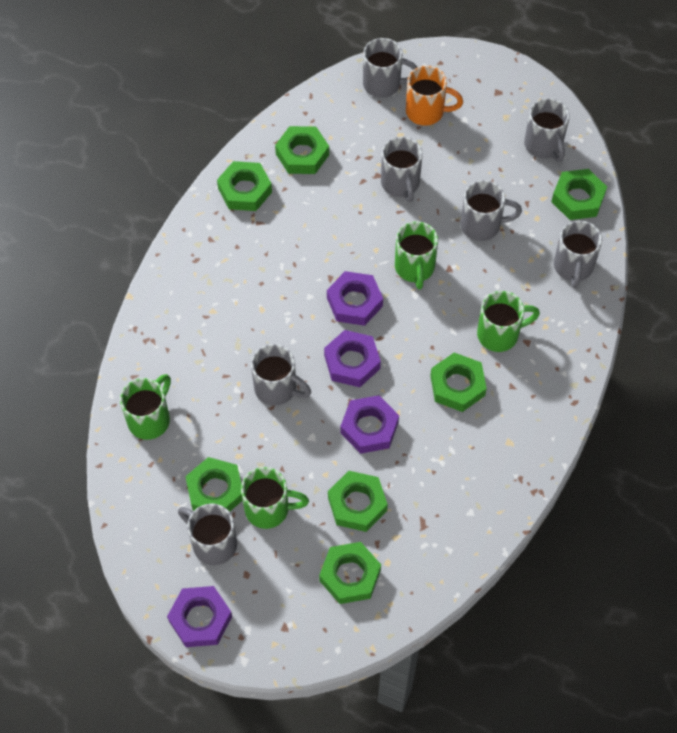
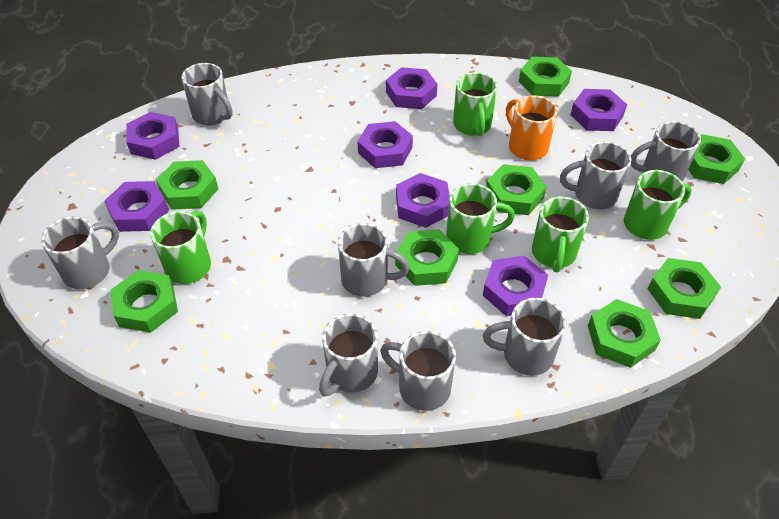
green mug: [120,374,171,440] [241,467,309,529] [395,221,438,290] [477,291,540,352] = 4 -> [150,210,211,284] [446,183,515,254] [453,72,497,136] [532,196,589,272] [624,170,692,240] = 5
green nut: [185,457,243,512] [217,161,272,211] [275,126,329,174] [319,542,381,604] [328,471,388,532] [430,353,487,412] [551,169,607,220] = 7 -> [110,270,178,333] [156,160,218,210] [395,229,459,286] [486,164,547,215] [519,57,572,96] [588,299,661,368] [648,258,721,319] [688,134,745,184] = 8
grey mug: [178,503,237,565] [251,344,311,406] [363,38,417,98] [381,137,423,202] [461,180,522,241] [524,98,570,162] [554,221,602,289] = 7 -> [41,216,119,289] [181,63,233,126] [319,314,378,396] [338,223,410,297] [380,331,456,411] [483,298,566,376] [560,141,631,209] [631,121,701,182] = 8
purple nut: [167,586,232,647] [324,330,381,387] [327,271,383,326] [341,395,399,454] = 4 -> [104,181,169,232] [126,112,180,160] [358,121,413,168] [386,67,437,109] [396,173,450,228] [483,256,548,316] [571,89,627,131] = 7

